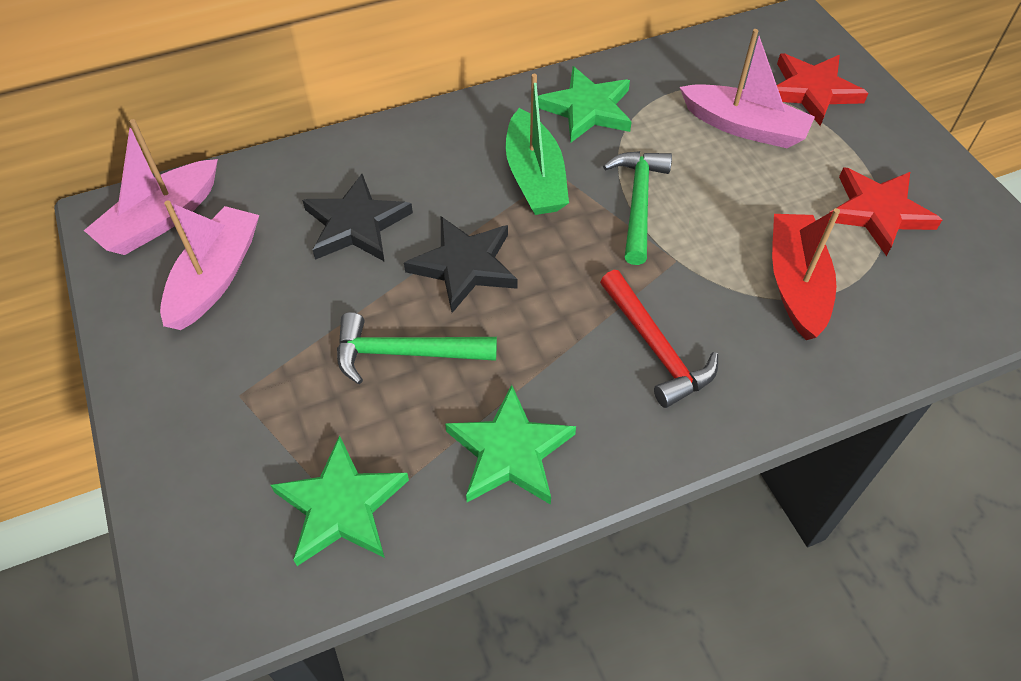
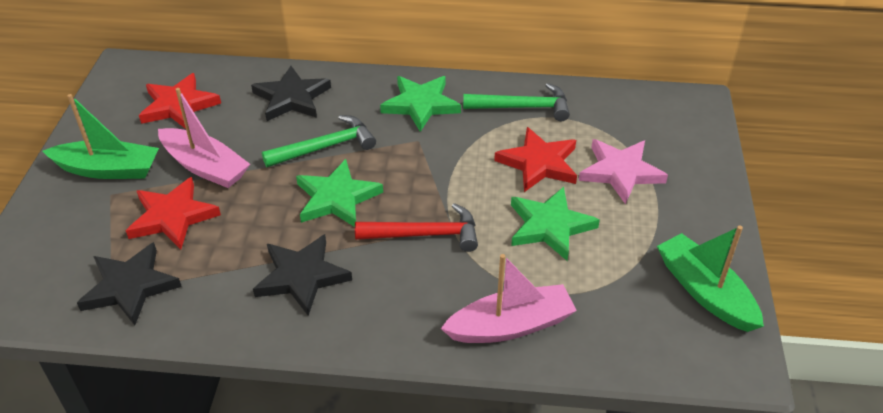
black star: [302,174,413,262] [404,216,517,313] = 2 -> [77,242,182,325] [251,66,331,121] [253,234,352,316] = 3
green boat: [506,74,569,215] = 1 -> [43,94,159,179] [657,226,764,332] = 2
pink boat: [84,119,218,255] [160,201,259,330] [680,29,815,148] = 3 -> [158,88,250,188] [440,254,577,343] = 2
pink star: none = 0 -> [579,139,668,204] = 1
red boat: [772,208,840,340] = 1 -> none = 0
red star: [777,53,868,126] [829,167,942,256] = 2 -> [126,177,221,250] [139,73,221,129] [494,127,577,192] = 3

